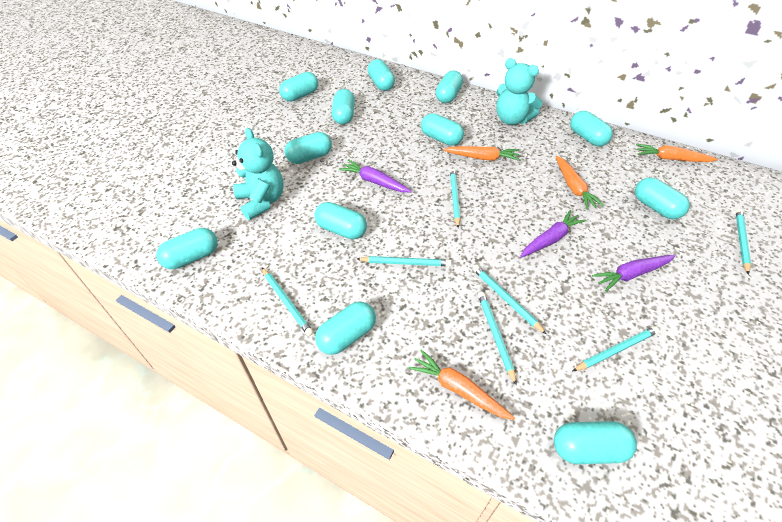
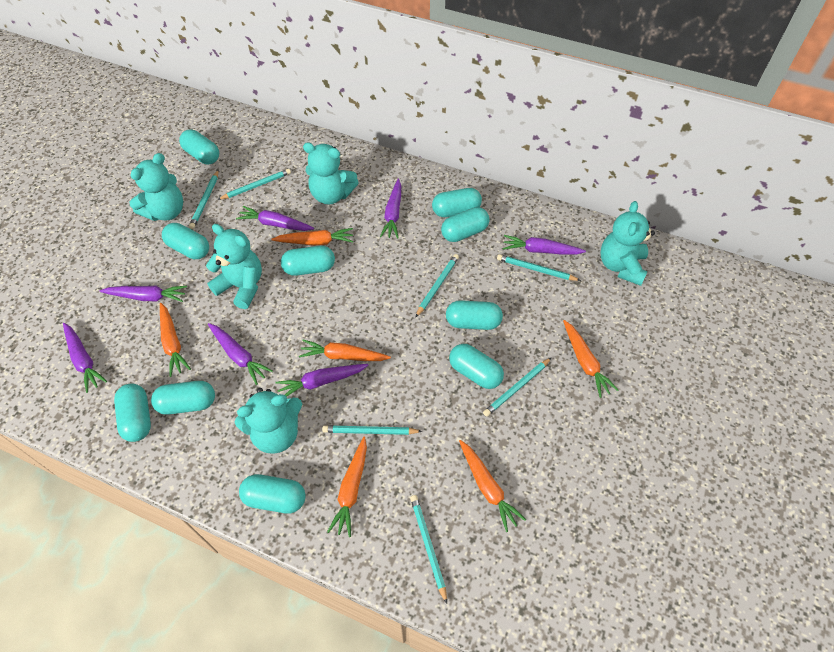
orange carrot: [408,349,515,420] [443,146,520,161] [555,156,604,210] [636,144,718,162] = 4 -> [160,303,191,377] [271,228,353,246] [299,339,391,361] [327,437,367,537] [459,440,526,532] [563,320,619,398] = 6
purple carrot: [339,159,412,192] [520,210,586,258] [592,255,675,292] = 3 -> [63,323,107,393] [100,286,187,302] [208,323,273,385] [236,206,314,231] [275,364,369,397] [380,179,401,239] [503,235,586,255] = 7
turquoise capsule: [156,228,218,269] [279,72,318,102] [284,132,332,164] [314,202,367,239] [315,302,376,355] [331,89,355,125] [368,59,395,91] [421,113,464,146] [436,71,463,103] [554,421,637,464] [570,111,613,146] [635,177,690,219] = 12 -> [114,384,151,442] [151,381,215,415] [162,223,209,259] [179,129,219,164] [239,474,306,514] [281,246,335,276] [432,188,482,217] [441,207,490,242] [446,300,503,330] [449,344,504,389] = 10
turquoise teddy bear: [232,128,284,220] [496,58,543,125] = 2 -> [129,153,183,221] [206,224,262,309] [235,388,302,454] [303,142,359,205] [600,201,655,286] = 5

